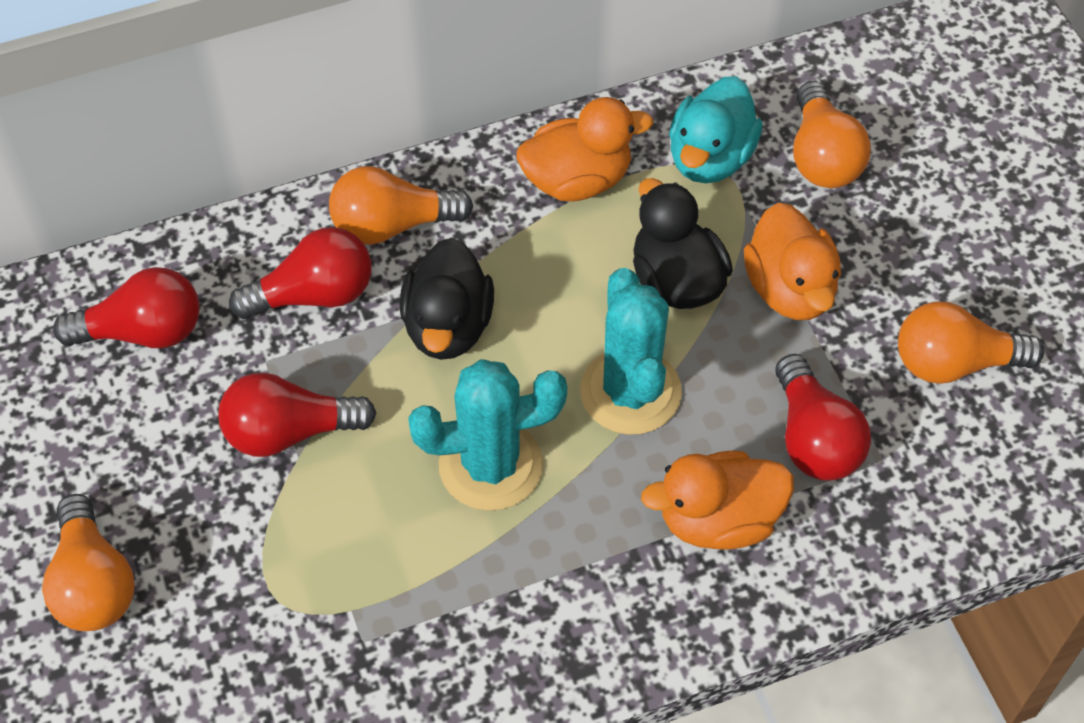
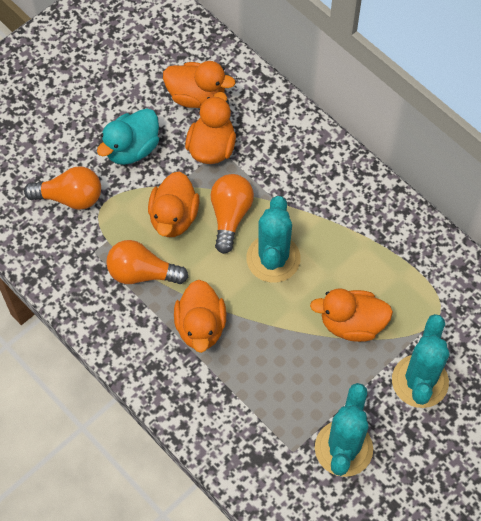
black duck: [400,238,494,360] [633,178,733,309] = 2 -> none = 0
orange duck: [516,97,653,201] [641,451,794,550] [744,202,841,320] = 3 -> [148,172,200,237] [163,61,235,108] [174,280,226,353] [185,92,236,164] [310,288,393,342] = 5
orange light bulb: [42,494,135,631] [329,166,473,245] [793,81,871,188] [898,301,1044,384] = 4 -> [24,167,101,210] [106,240,188,284] [211,174,254,254] = 3
red light bulb: [53,267,199,348] [218,373,376,457] [229,227,371,319] [775,354,871,481] = 4 -> none = 0
turquoise cactus: [408,359,567,511] [580,268,682,435] = 2 -> [246,196,301,283] [315,383,373,477] [392,314,449,408] = 3

